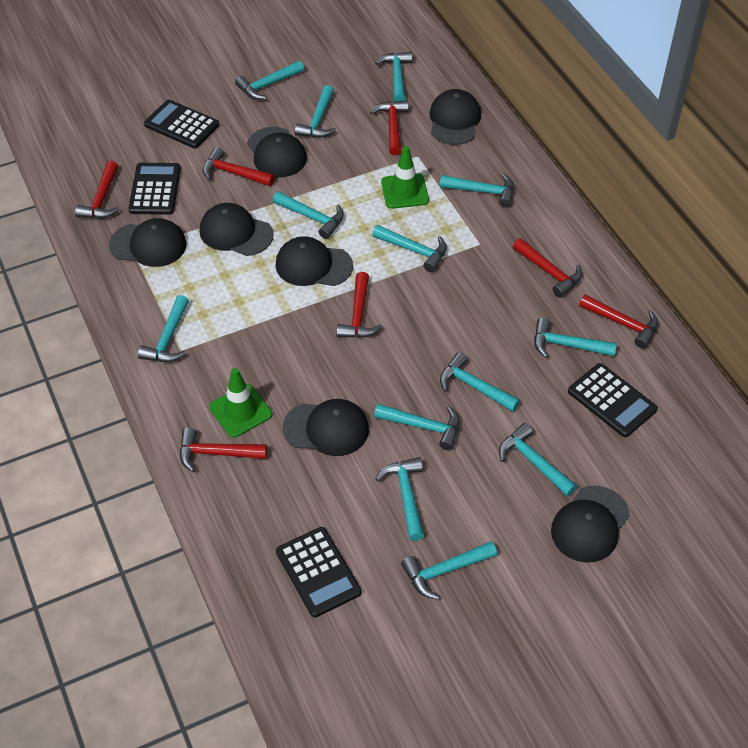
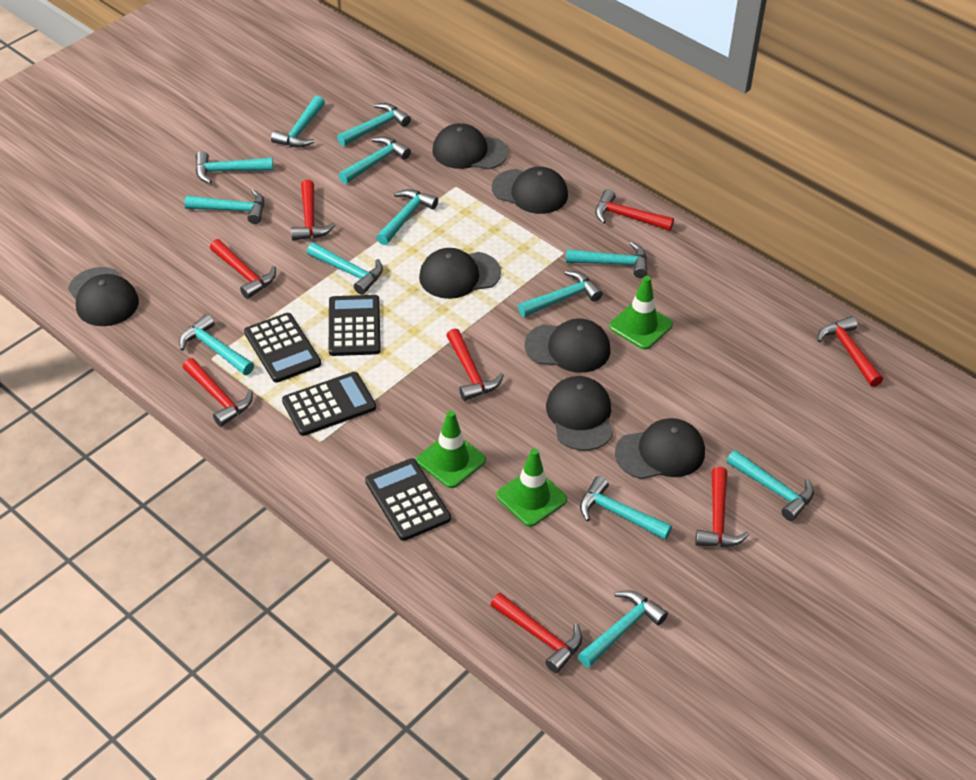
green traffic cone: [209,368,272,438] [381,146,429,209] = 2 -> [416,411,486,488] [496,448,567,527] [609,276,673,349] = 3
red hammer: [75,161,119,219] [180,428,267,472] [203,147,275,186] [336,272,382,338] [370,100,409,155] [513,238,583,298] [579,294,658,349] = 7 -> [183,358,253,427] [210,239,276,299] [291,180,336,241] [446,328,504,401] [491,593,582,673] [595,189,674,231] [695,467,749,547] [817,316,883,387] = 8

